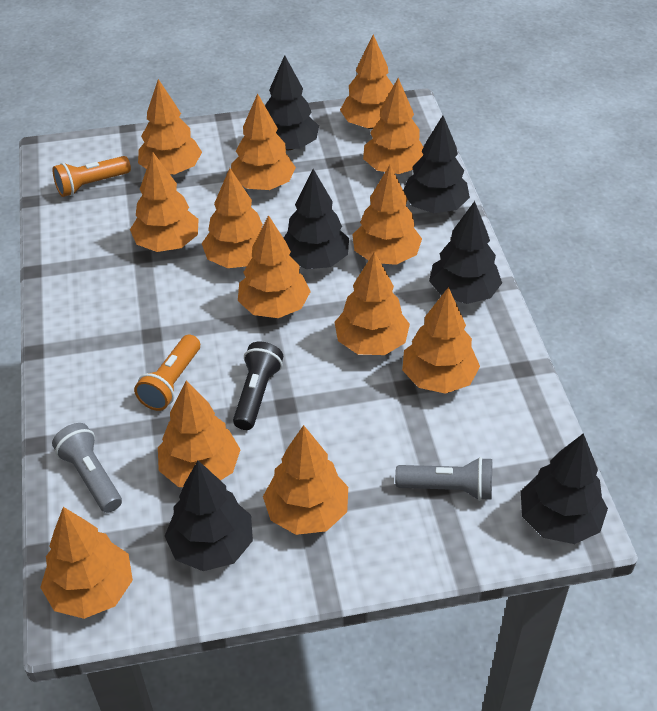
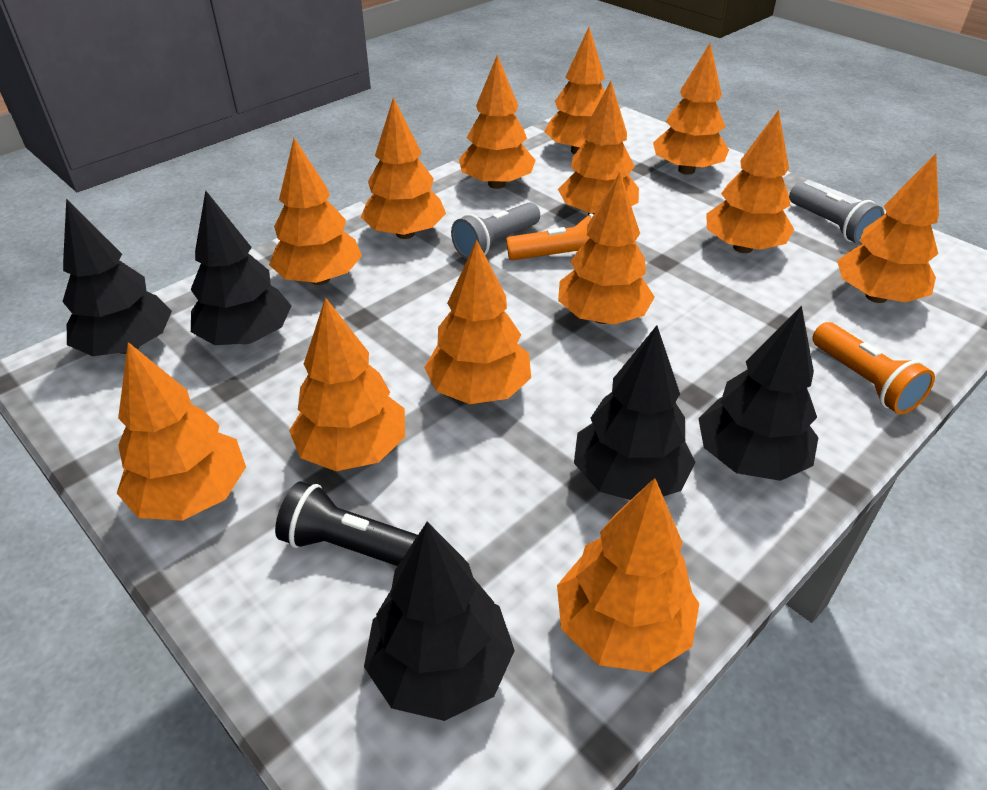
black tree: [165,460,253,571] [265,55,319,150] [284,169,349,269] [403,116,470,213] [429,201,502,304] [521,433,608,544] = 6 -> [62,199,172,356] [190,190,291,345] [364,522,515,721] [574,325,695,500] [698,306,819,481] = 5

